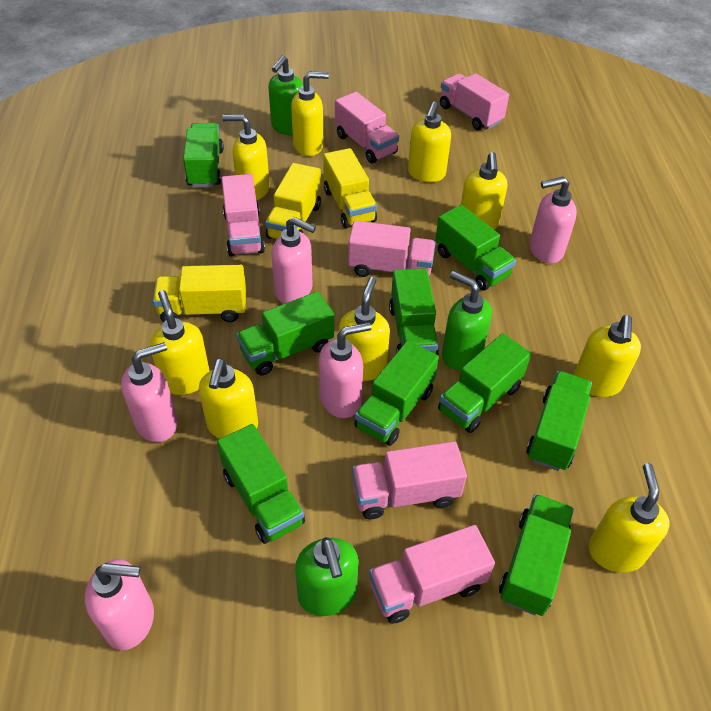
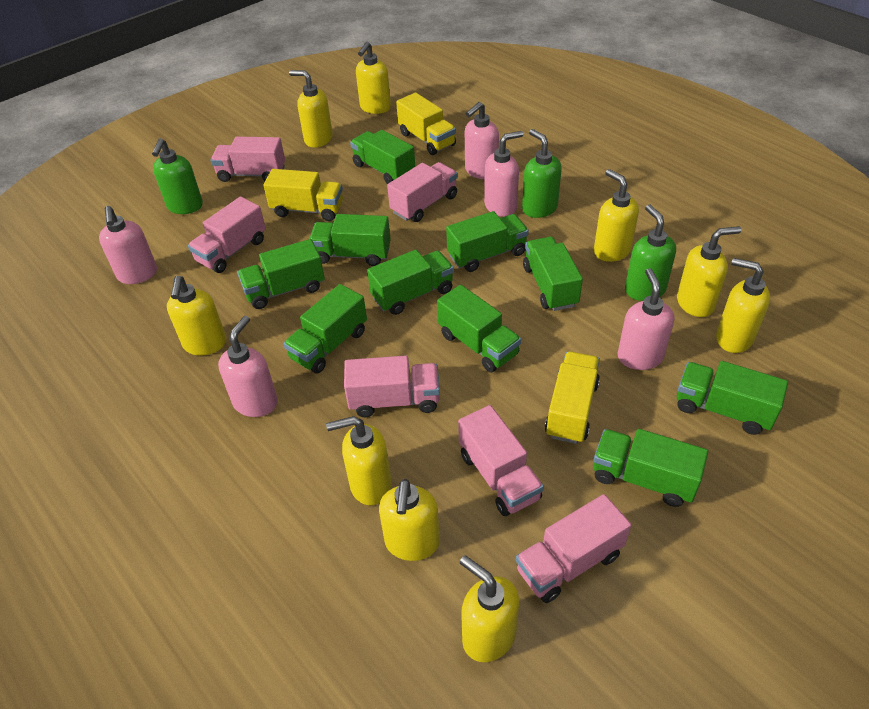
green truck: [183,123,224,187] [217,424,305,544] [236,291,334,376] [354,340,439,446] [389,268,439,355] [435,205,516,291] [438,333,531,433] [499,494,574,616] [526,371,592,471] = 9 -> [237,239,325,309] [283,284,367,374] [309,214,391,266] [350,130,415,184] [367,250,454,315] [437,285,521,373] [446,211,529,272] [523,237,583,311] [593,429,708,507] [677,361,788,435] = 10

